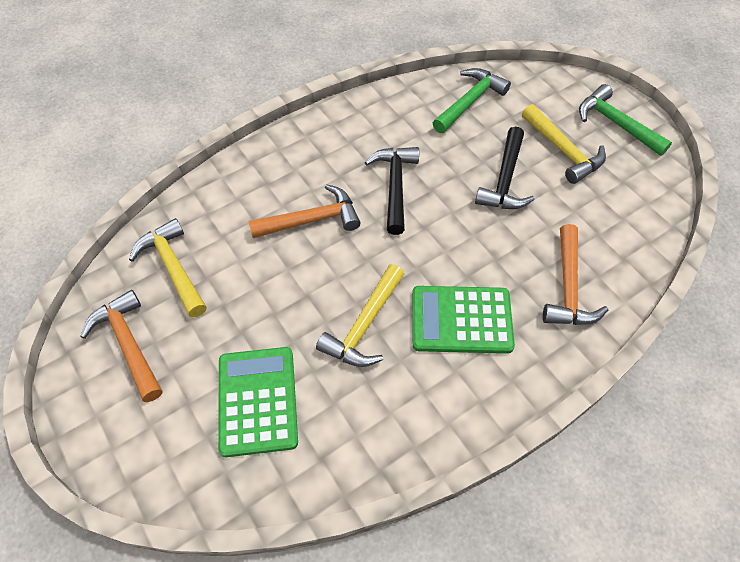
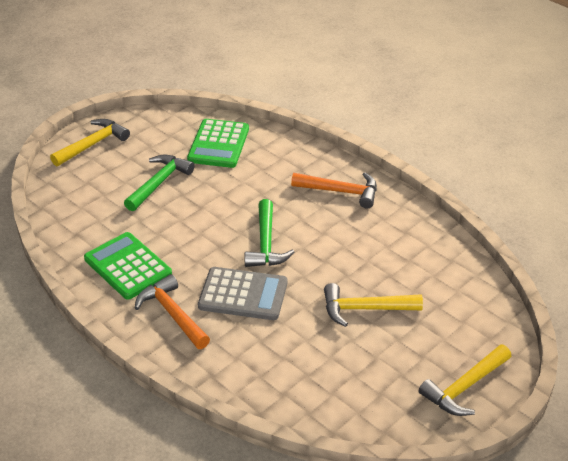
black hammer: [364,147,419,235] [475,127,535,209] = 2 -> none = 0
grey calculator: none = 0 -> [198,267,288,320] = 1
orange hammer: [80,290,162,402] [249,184,360,238] [543,224,608,325] = 3 -> [135,274,210,349] [291,173,377,208] = 2

